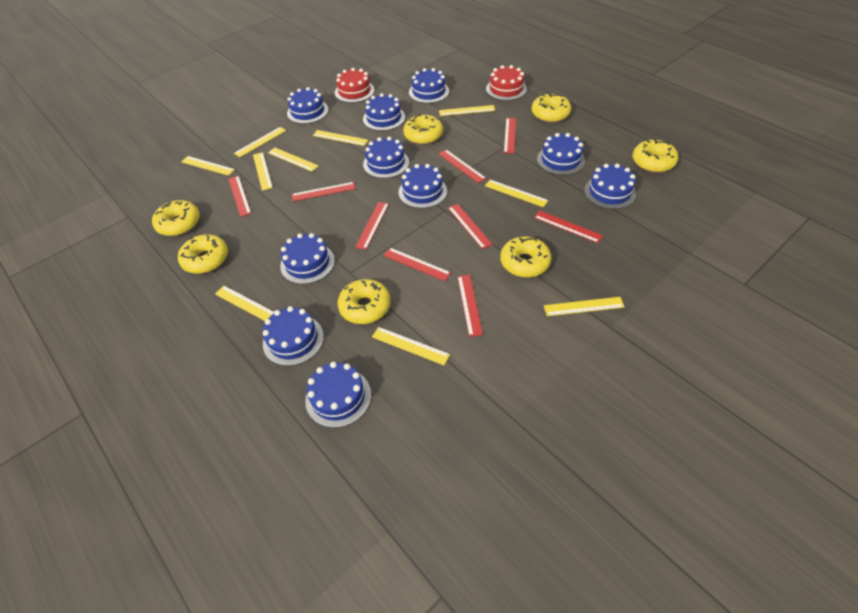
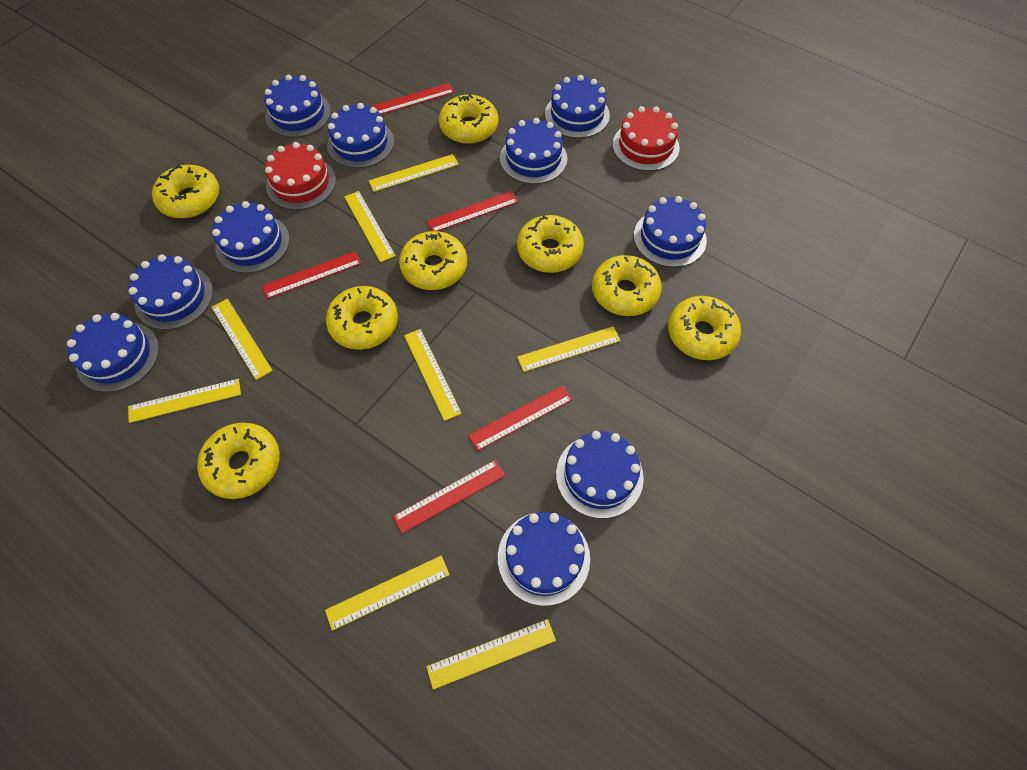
red ruler: [228,176,251,217] [291,182,356,201] [355,202,389,250] [383,248,451,281] [438,150,486,183] [448,204,493,249] [457,275,483,337] [504,118,516,154] [534,211,603,243] = 9 -> [262,251,362,299] [371,83,455,114] [393,460,505,534] [427,191,518,231] [468,385,572,451] = 5
yellow donut: [152,200,200,236] [178,234,228,274] [337,279,391,324] [403,114,443,144] [500,236,551,278] [532,93,571,122] [633,139,678,173] = 7 -> [152,164,219,219] [197,423,280,499] [326,286,398,350] [399,231,467,290] [439,94,498,144] [517,215,584,273] [592,255,662,316] [668,296,741,360] = 8
yellow ruler: [181,156,235,176] [215,286,274,321] [234,127,286,157] [253,152,273,191] [268,147,319,172] [313,130,368,146] [372,327,450,365] [439,105,495,116] [485,180,548,207] [544,297,624,316] = 10 -> [128,379,241,423] [211,299,273,380] [325,556,450,631] [344,191,396,262] [369,154,459,192] [404,329,462,421] [426,619,556,690] [517,326,621,372] = 8

